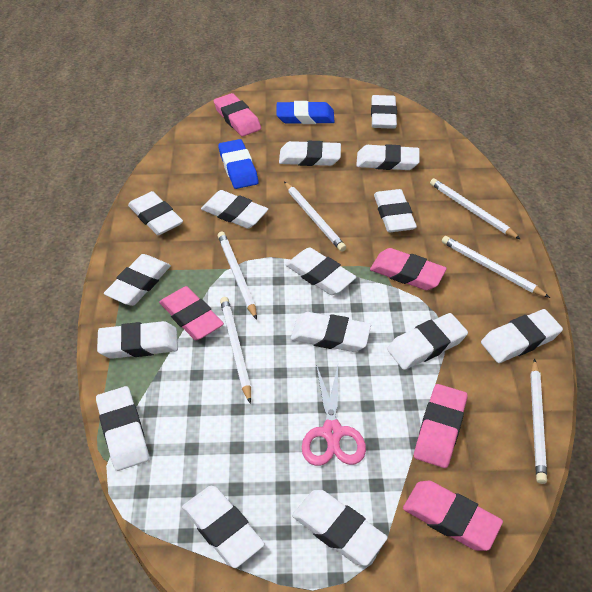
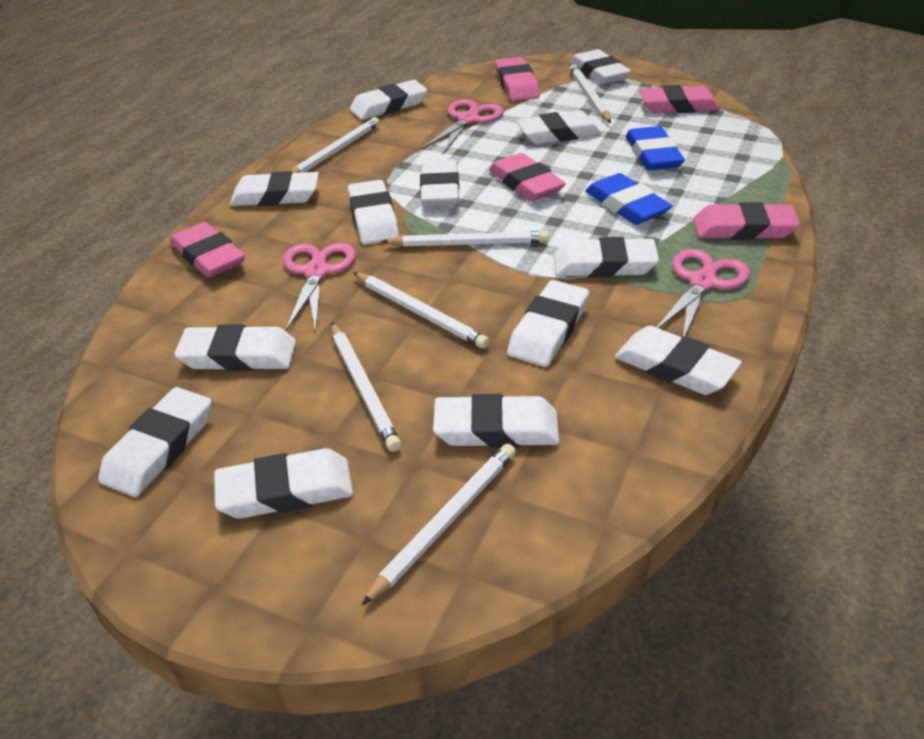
pink scissors: [302,364,366,466] = 1 -> [283,243,356,332] [422,99,504,155] [656,249,750,336] = 3
white eraser: [96,386,149,471] [97,321,178,359] [104,254,171,306] [128,191,183,235] [182,486,265,568] [201,190,268,229] [279,141,341,166] [286,247,356,295] [291,312,371,352] [292,490,388,566] [356,144,420,170] [371,95,397,129] [374,189,417,232] [387,313,468,370] [481,309,563,363] = 15 -> [98,387,212,497] [174,324,296,371] [214,448,353,519] [230,171,319,206] [348,180,399,245] [350,80,427,120] [420,159,459,206] [433,394,560,448] [507,280,589,367] [517,110,601,144] [554,237,659,277] [570,49,631,85] [615,326,742,395] = 13

